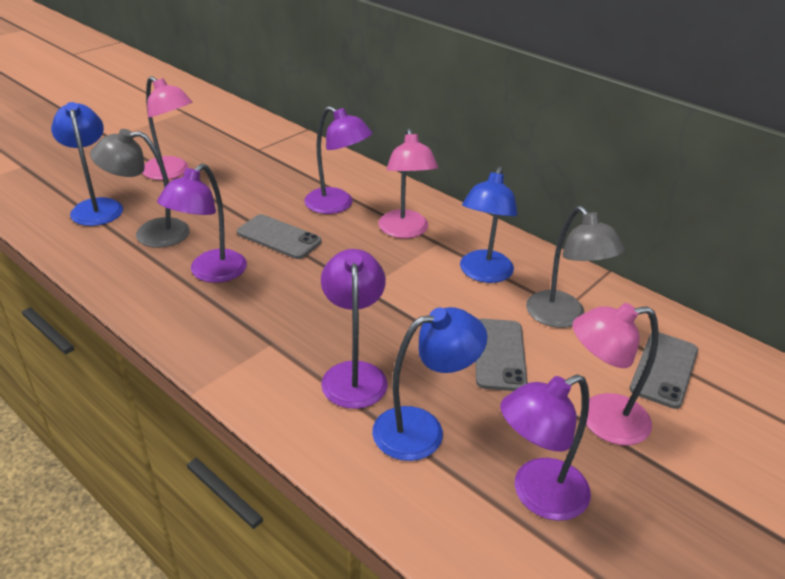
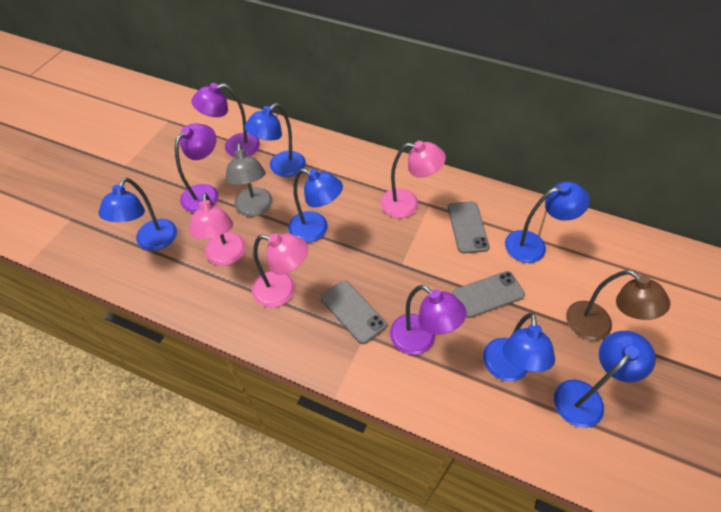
blue lamp: [51,102,123,226] [372,307,487,461] [460,167,518,283] = 3 -> [98,178,177,251] [244,103,306,177] [288,169,343,243] [483,313,555,382] [505,182,590,263] [554,331,656,428] = 6
brown lamp: none = 0 -> [566,270,671,341] = 1
grey lamp: [90,129,190,248] [526,206,625,328] = 2 -> [225,143,273,217] = 1
purple lamp: [157,163,247,283] [304,106,372,214] [321,249,388,409] [500,374,591,521] = 4 -> [175,123,219,213] [191,83,260,157] [390,285,467,355] = 3

